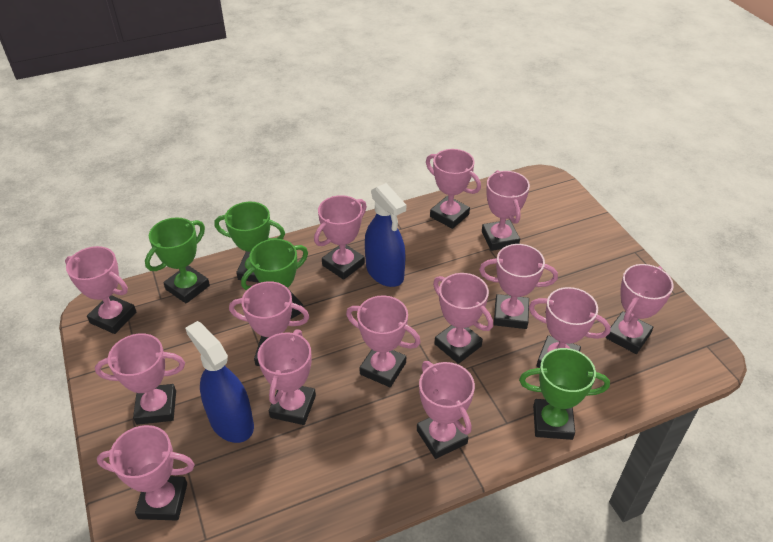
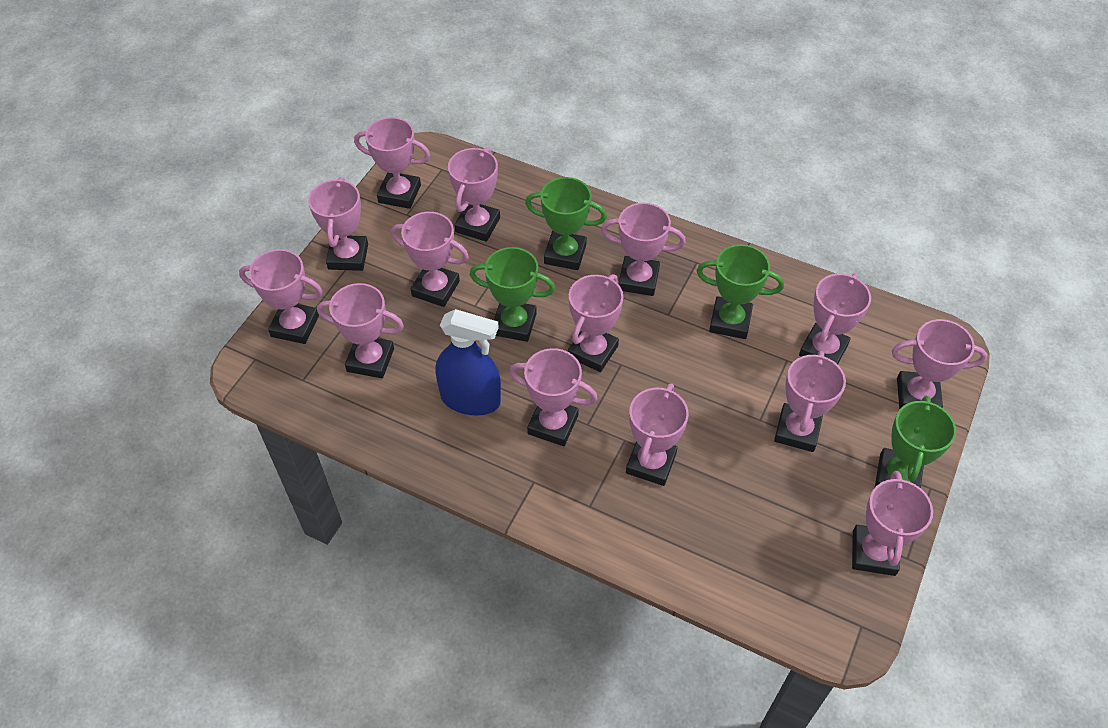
blue spray bottle: [185,321,254,443] [365,183,406,287] = 2 -> [435,309,501,415] = 1

